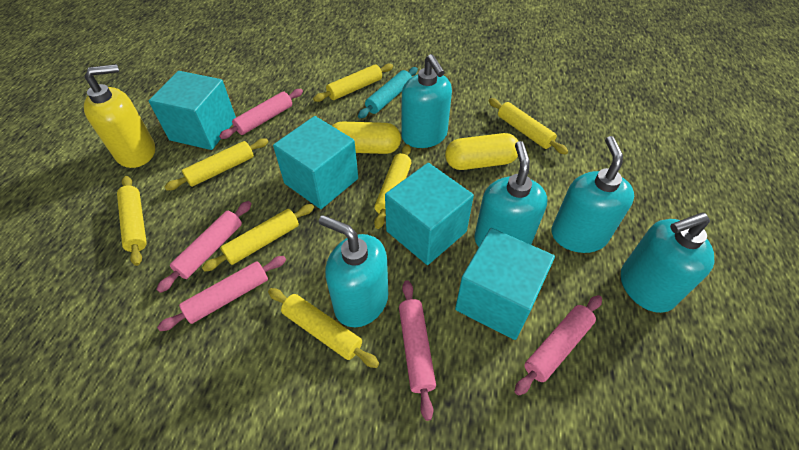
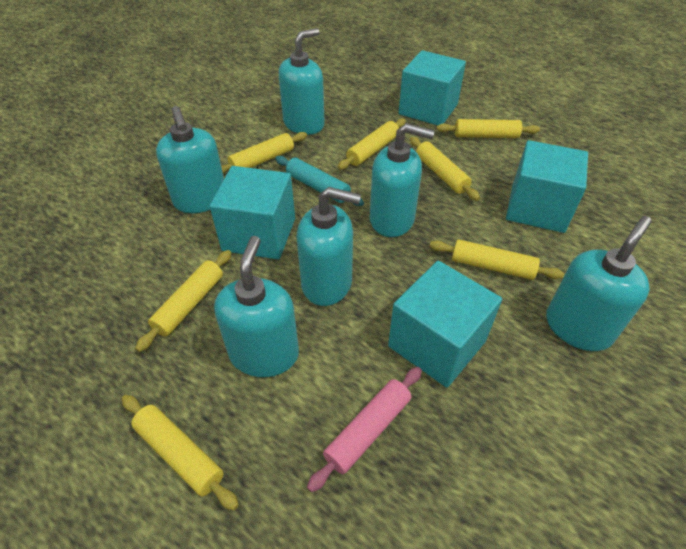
pink rolling pin: [156,201,252,293] [157,256,286,331] [219,89,303,139] [399,280,436,421] [514,295,602,396] = 5 -> [307,367,422,492] = 1
turquoise soap dispenser: [319,215,388,327] [401,54,452,148] [474,141,548,247] [552,136,634,253] [621,212,714,313] = 5 -> [156,106,224,213] [214,236,299,377] [278,28,325,135] [297,187,361,306] [370,123,435,237] [546,216,652,351] = 6
yellow capsule: [332,121,401,154] [445,133,518,170] = 2 -> none = 0
yellow soap dispenser: [84,64,155,168] = 1 -> none = 0

